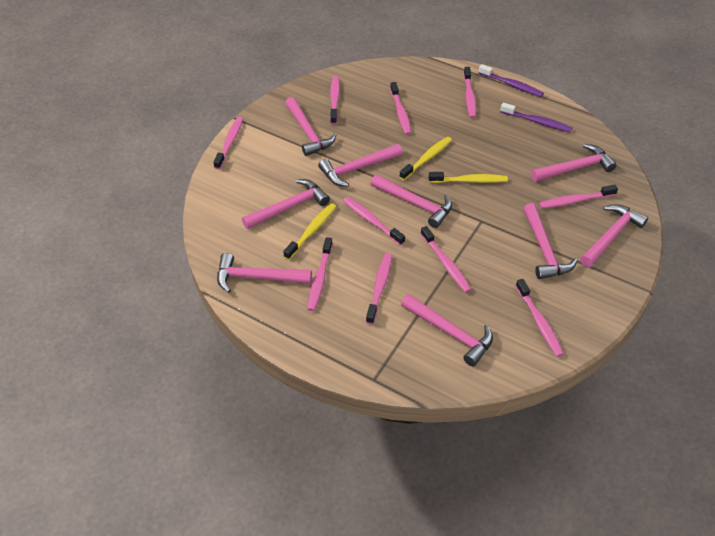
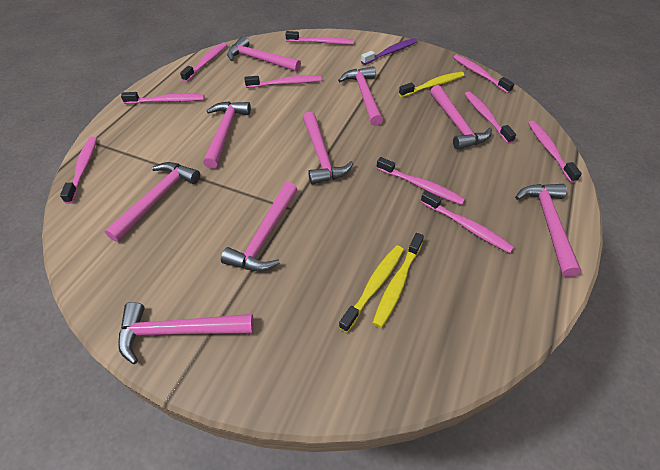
purple toothbrush: [478,64,544,97] [500,103,572,132] = 2 -> [361,38,417,65] = 1

